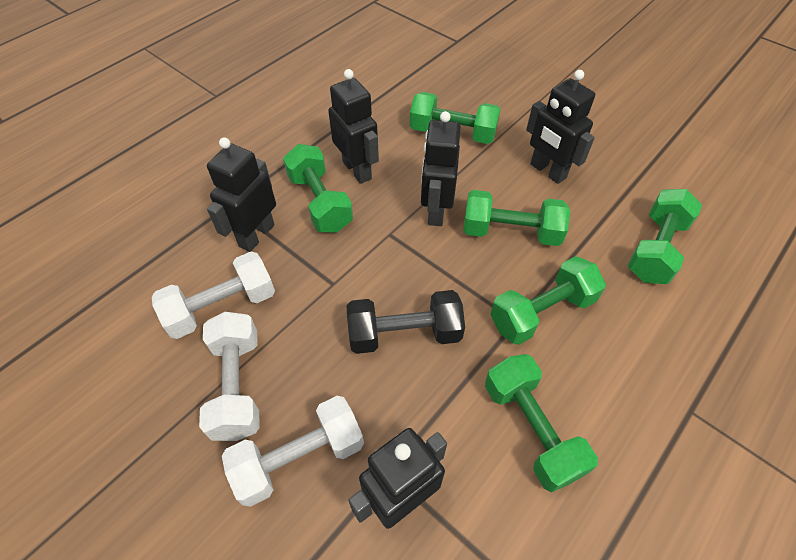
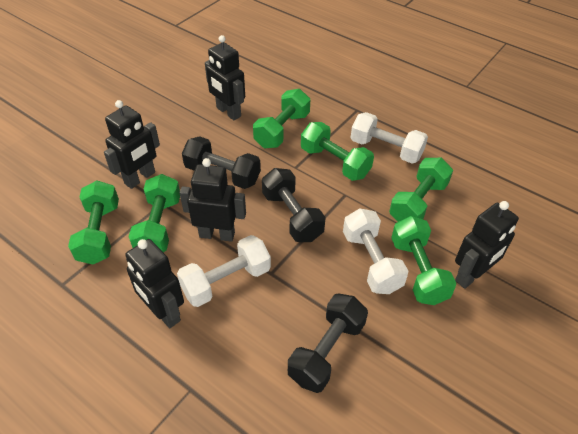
black dumbbell: [347,290,465,354] = 1 -> [182,136,261,189] [262,168,326,242] [288,293,368,393] = 3

